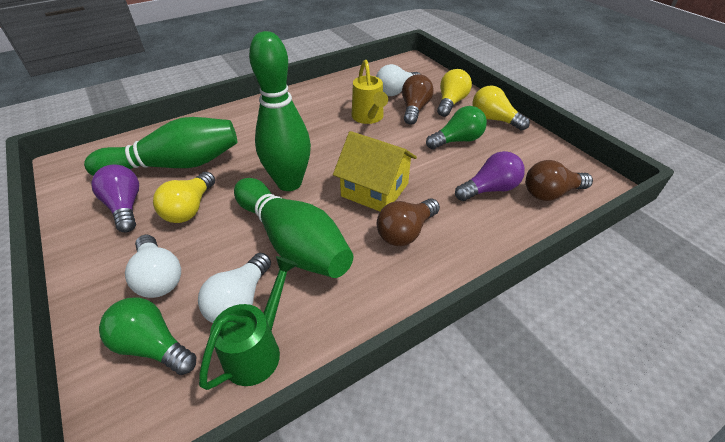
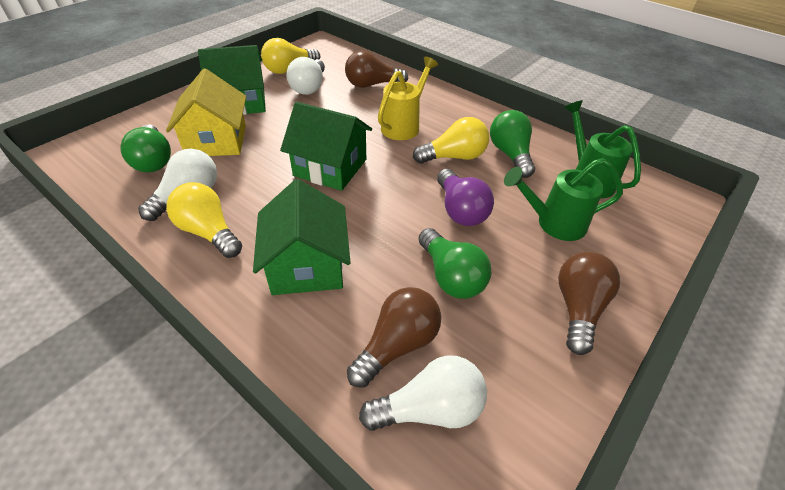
green bowling pin: [84,117,237,176] [234,178,353,278] [249,31,311,191] = 3 -> none = 0
green house: none = 0 -> [198,45,266,115] [253,179,351,295] [280,102,372,191] = 3
green light bulb: [99,297,196,375] [426,106,487,149] = 2 -> [121,124,171,172] [418,228,492,299] [490,110,535,178] = 3
green watering can: [199,256,298,390] = 1 -> [504,158,623,241] [564,100,641,198] = 2
purple light bulb: [91,164,139,232] [455,151,525,201] = 2 -> [437,169,494,226] = 1

